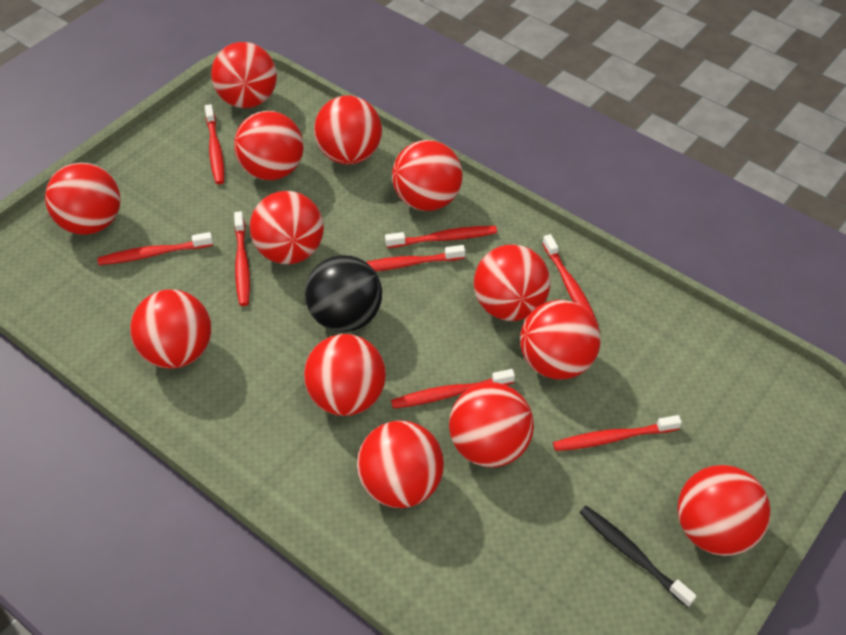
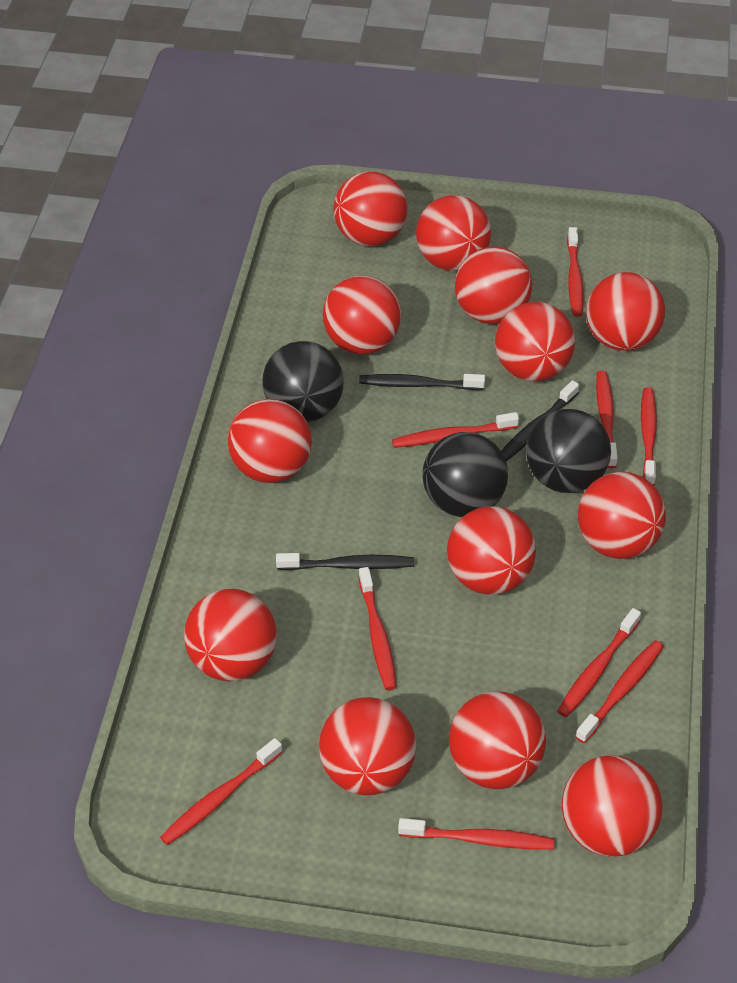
black ball: [305,255,382,332] = 1 -> [262,341,344,422] [423,432,508,517] [526,409,611,493] = 3
black toothbrush: [579,506,697,608] = 1 -> [276,553,414,570] [359,374,485,390] [501,380,579,461] = 3
red toothbrush: [98,232,213,265] [205,104,224,184] [234,211,250,306] [367,245,465,272] [385,226,497,248] [391,369,515,409] [542,234,598,325] [553,415,682,451] = 8 -> [160,738,282,845] [359,567,397,690] [392,412,519,448] [398,818,554,850] [557,608,641,717] [567,227,584,317] [575,640,664,743] [596,371,618,468] [641,387,657,485] = 9

